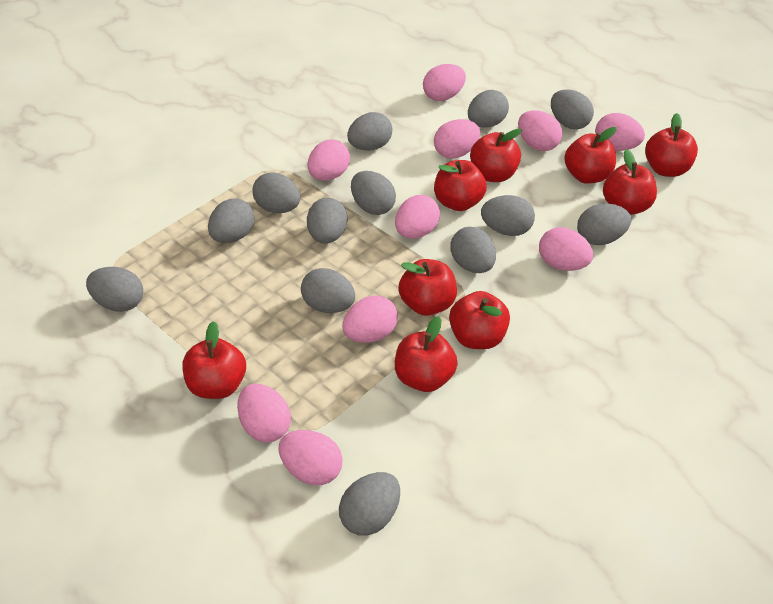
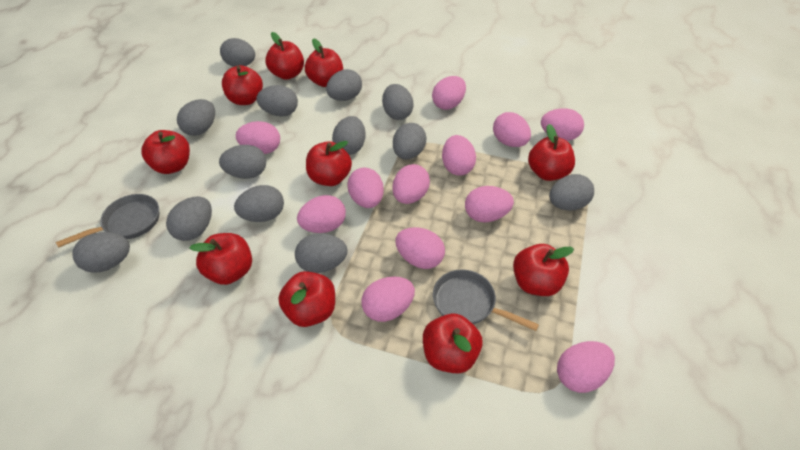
grey pan: none = 0 -> [56,194,159,248] [433,269,539,331] = 2
pink egg: [237,384,291,442] [279,430,343,485] [308,139,350,181] [342,296,398,343] [395,195,440,239] [423,64,466,101] [434,119,480,159] [518,110,562,151] [539,227,593,271] [595,113,645,151] = 10 -> [236,121,280,154] [297,195,346,233] [348,167,384,208] [361,276,415,322] [392,164,430,204] [395,227,445,269] [432,76,466,110] [442,135,476,176] [465,186,514,222] [493,112,531,147] [541,108,584,141] [557,341,615,393] = 12
red apple: [182,321,246,399] [395,316,458,392] [398,259,457,316] [434,160,487,211] [449,291,510,349] [470,129,522,182] [564,127,616,184] [603,149,657,215] [645,113,698,177] = 9 -> [141,130,190,174] [190,233,252,285] [222,65,263,105] [266,32,304,80] [278,271,335,327] [305,38,343,87] [306,141,352,186] [423,314,482,374] [513,244,574,296] [528,124,575,181] = 10

